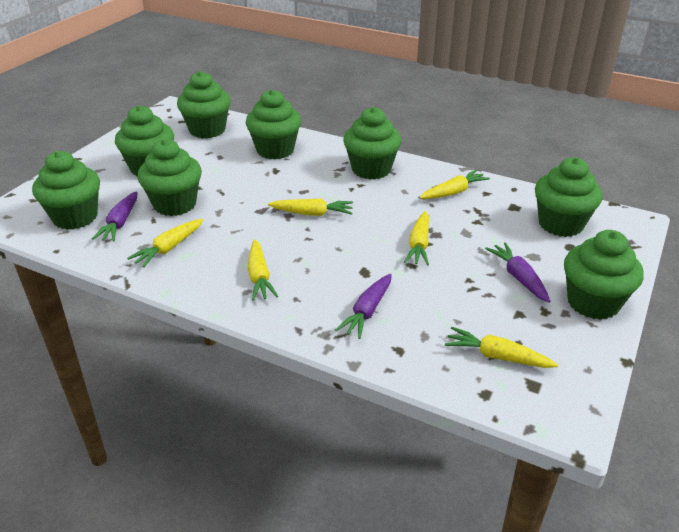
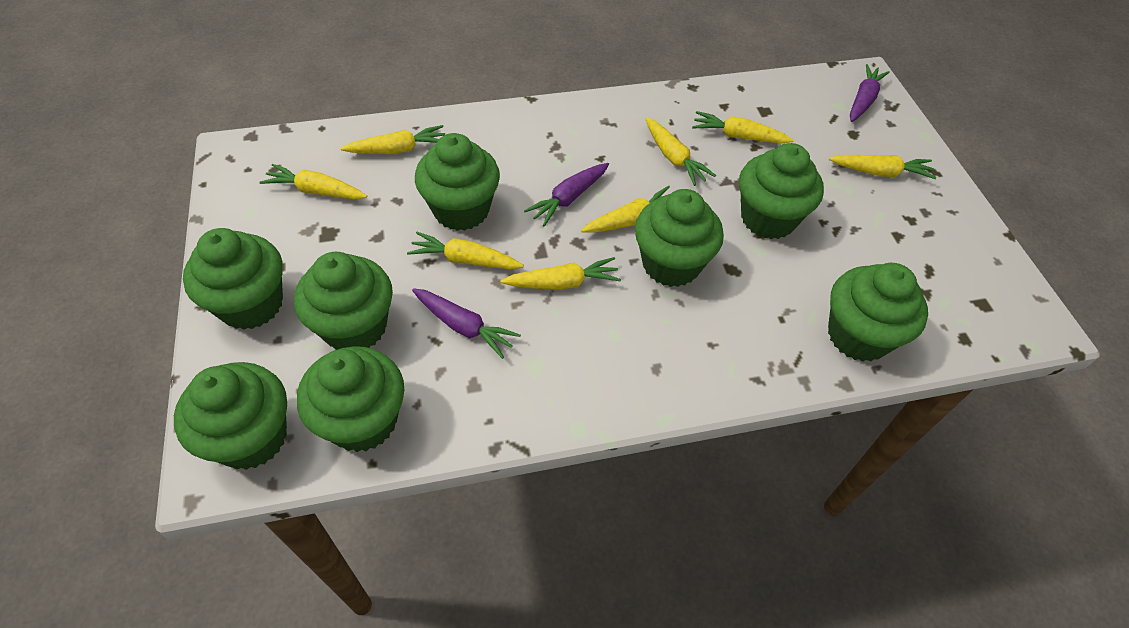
yellow carrot: [127,219,203,268] [248,240,278,301] [268,199,353,216] [404,211,429,266] [420,170,490,199] [445,327,558,368] = 6 -> [259,164,367,199] [340,125,445,154] [407,232,524,270] [501,257,621,290] [581,186,670,233] [645,117,716,186] [692,111,794,144] [829,155,937,179] = 8

